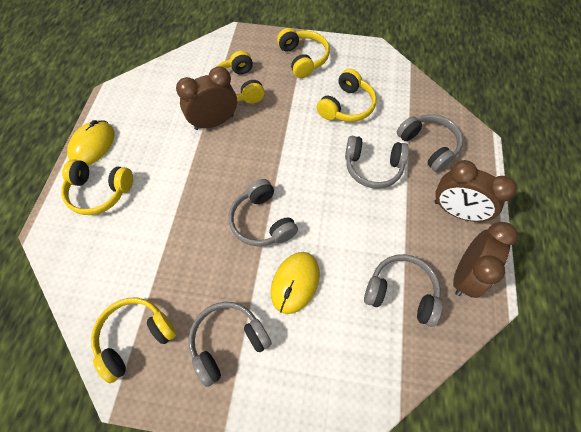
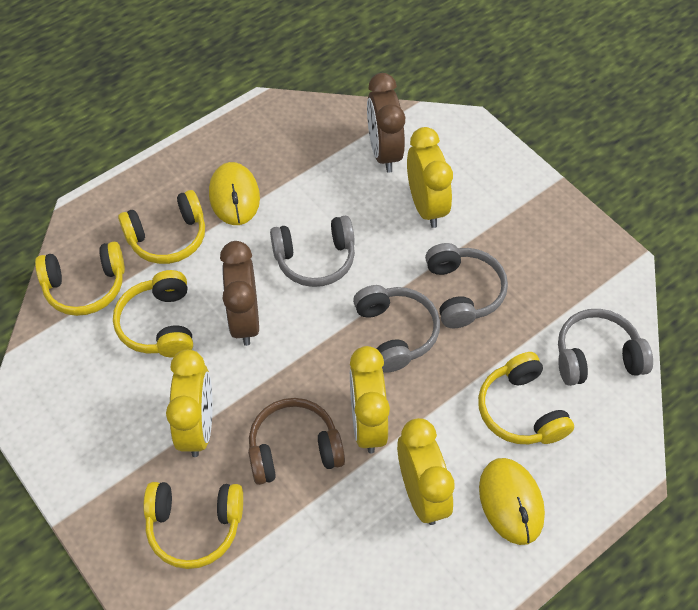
brown clock: [176,66,237,130] [434,160,517,222] [453,222,518,298] = 3 -> [220,241,259,346] [367,73,405,173] = 2
brown headphones: none = 0 -> [248,398,345,485] = 1
grey headphones: [188,302,272,387] [229,179,298,247] [345,136,409,189] [364,254,443,327] [397,114,463,172] = 5 -> [270,216,355,287] [353,285,440,373] [425,243,508,328] [558,309,653,386] = 4
yellow clock: none = 0 -> [166,349,212,457] [350,346,390,453] [397,418,455,525] [407,127,453,228] = 4

